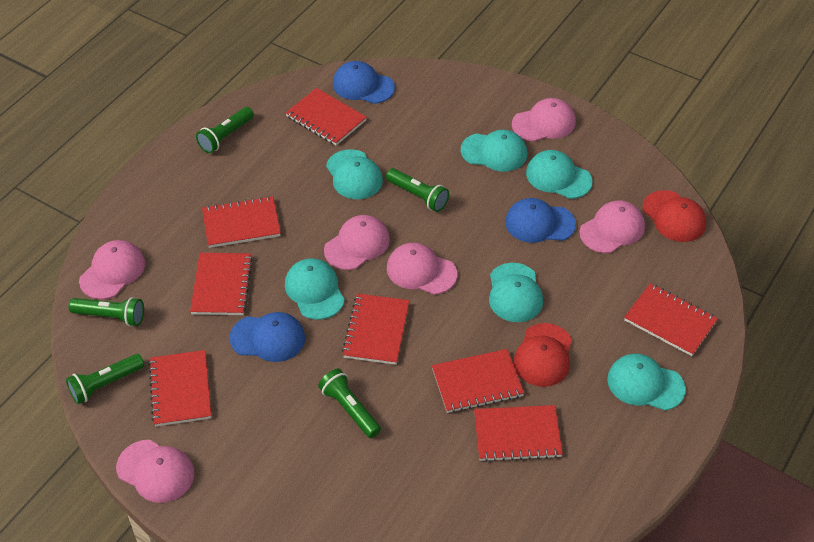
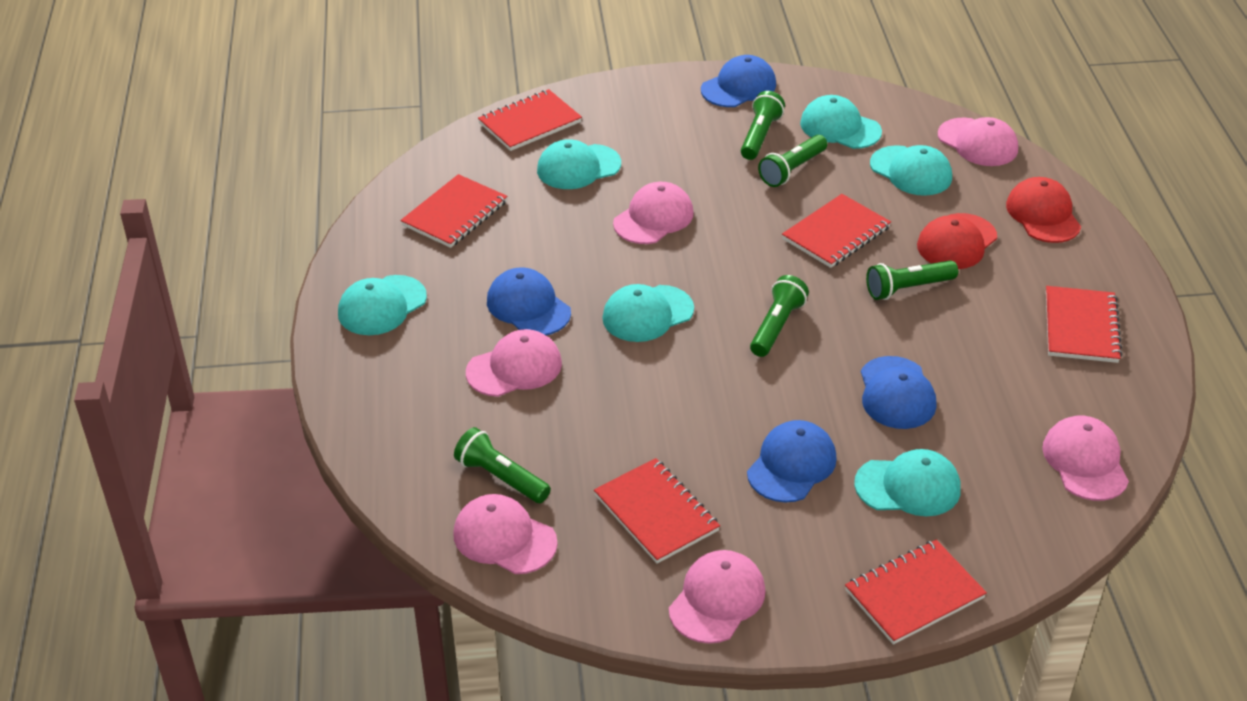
blue cap: [229,312,305,362] [333,61,395,104] [505,198,576,243] = 3 -> [487,267,571,335] [701,55,776,107] [747,420,837,502] [861,356,936,429] = 4
red notebook: [148,350,211,426] [190,253,253,315] [202,196,281,248] [286,88,367,145] [342,294,410,365] [432,349,524,413] [474,405,563,462] [624,283,718,356] = 8 -> [400,174,508,248] [478,89,582,151] [594,458,720,564] [782,194,891,268] [845,540,987,645] [1046,286,1123,363] = 6

